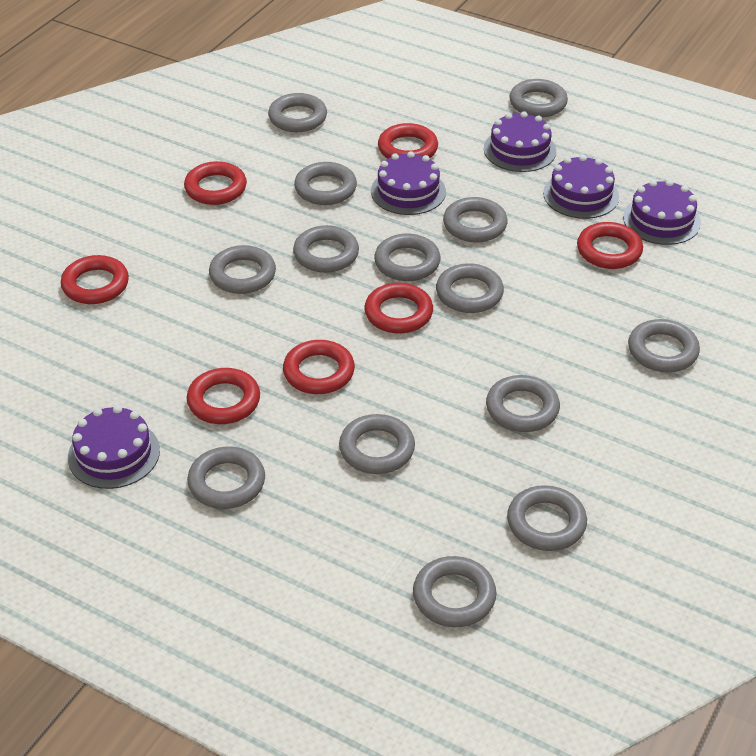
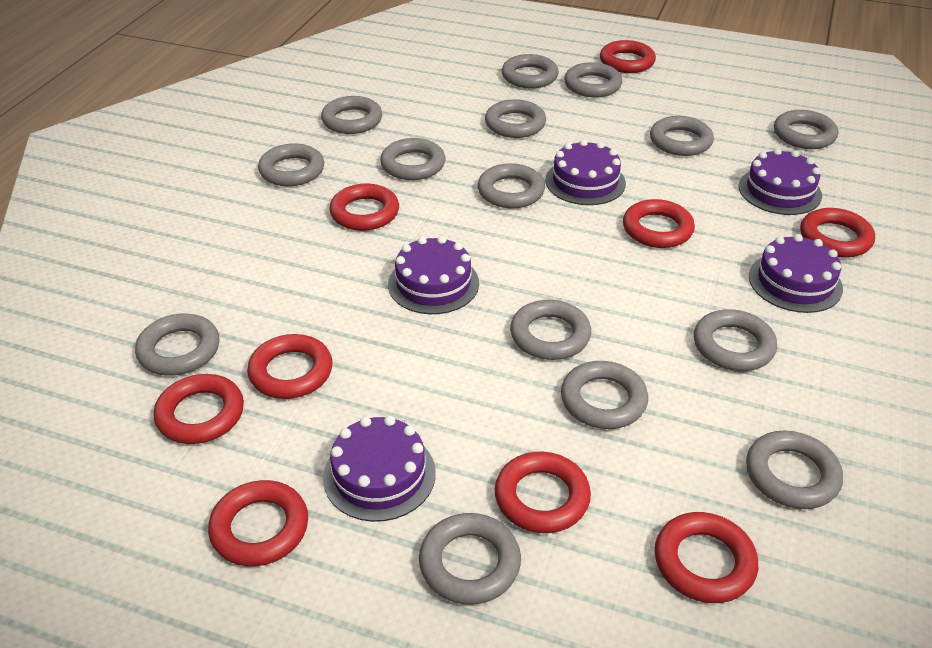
grey ring: [187,446,265,509] [209,245,276,294] [268,93,327,132] [293,225,359,273] [294,162,357,205] [339,414,415,474] [374,234,441,281] [413,556,496,627] [436,263,504,313] [443,197,508,243] [486,375,560,432] [507,485,587,551] [509,79,568,117] [628,319,700,372] = 14 -> [135,313,219,376] [258,143,324,186] [321,96,382,134] [380,138,445,180] [419,513,521,605] [478,163,545,208] [485,99,546,138] [502,54,559,88] [510,300,591,360] [561,361,648,429] [564,62,622,98] [650,116,714,156] [694,309,777,371] [746,431,843,509] [774,110,838,149] = 15
red ring: [61,255,129,304] [184,161,247,205] [187,368,260,424] [283,340,355,394] [364,283,433,333] [378,123,438,159] [577,222,643,269] = 7 -> [154,374,244,444] [208,480,308,566] [247,334,332,399] [329,184,399,231] [495,452,591,533] [600,40,656,73] [623,199,695,248] [655,512,758,603] [800,208,875,258] = 9

